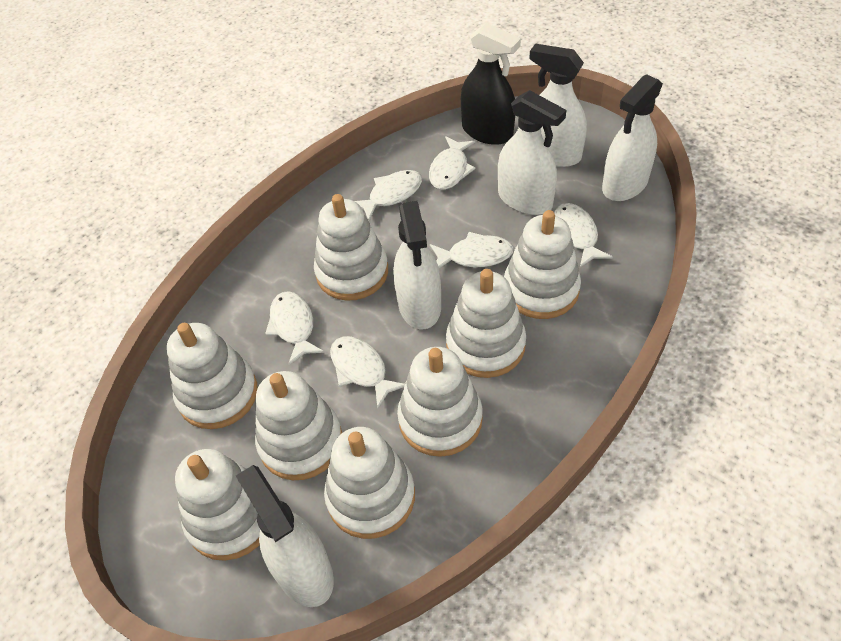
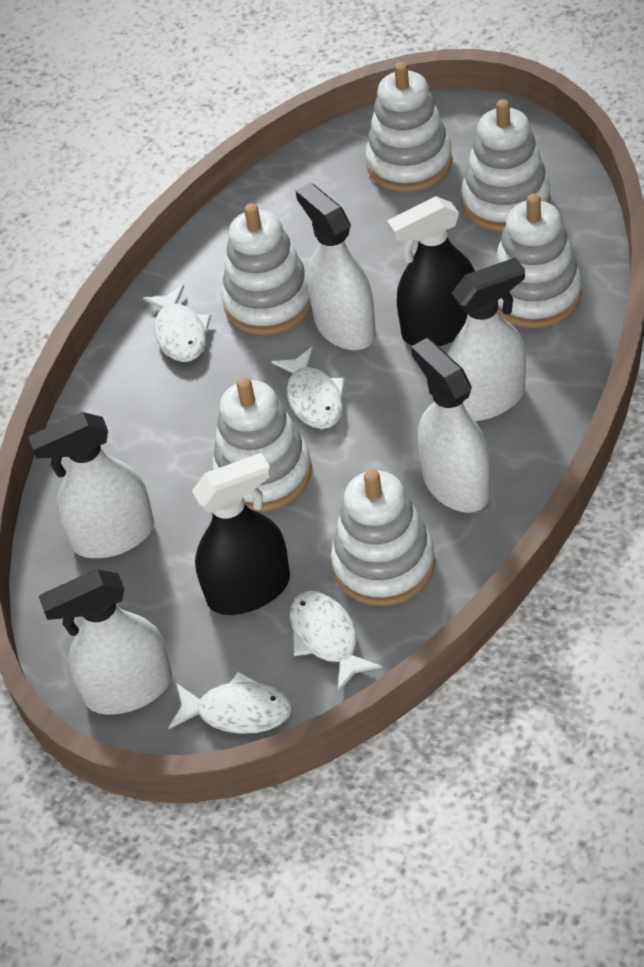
black spray bottle: [461,23,521,145] = 1 -> [192,453,290,615] [387,196,475,346] = 2
white fish: [265,291,325,365] [330,336,405,408] [355,170,422,221] [429,136,475,190] [430,232,514,268] [554,203,613,267] = 6 -> [143,285,211,362] [168,671,292,734] [271,347,345,429] [290,591,382,692] = 4
white stacking toy: [167,323,257,429] [175,449,260,561] [255,371,342,480] [314,194,388,301] [324,427,415,539] [397,347,483,457] [446,269,526,378] [504,210,581,319] = 8 -> [212,377,312,511] [221,203,311,335] [331,469,435,606] [366,62,452,192] [461,99,550,232] [493,193,582,328] = 6

